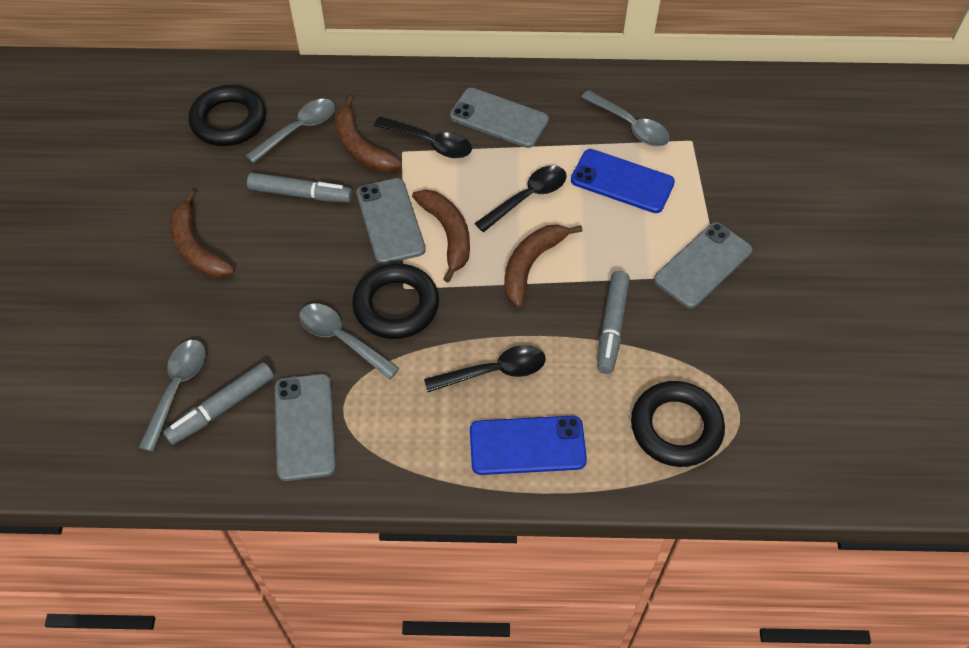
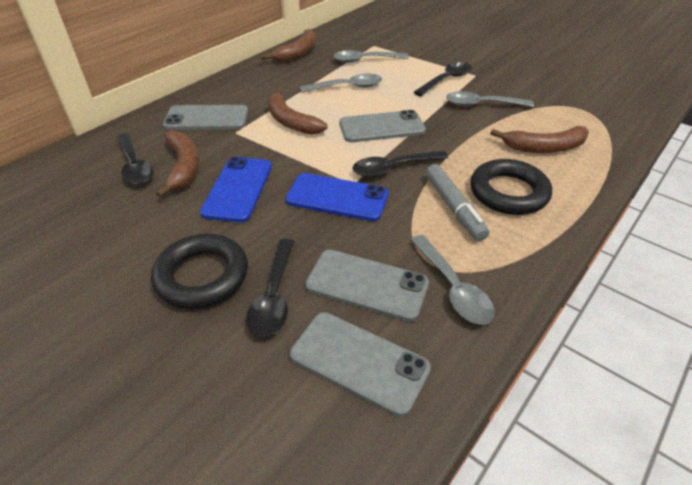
black ring: [188,85,266,146] [352,263,439,339] [631,381,725,467] = 3 -> [151,234,248,309] [470,159,552,215] = 2
black spoon: [374,117,472,158] [424,345,546,392] [475,165,567,232] = 3 -> [116,133,153,184] [246,239,294,338] [352,150,448,177] [414,62,472,96] = 4
grey marker: [163,362,274,445] [247,173,352,202] [597,271,630,374] = 3 -> [426,164,489,241] = 1

